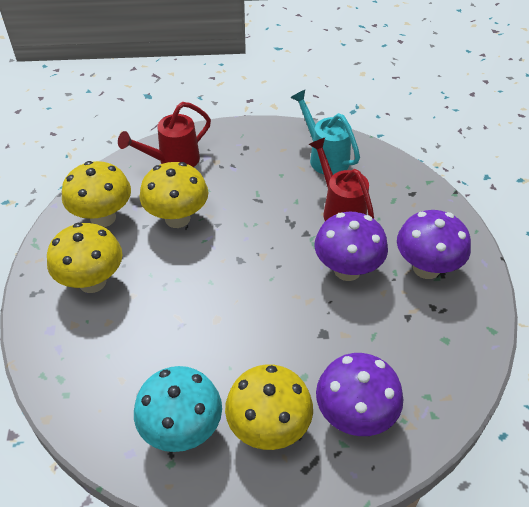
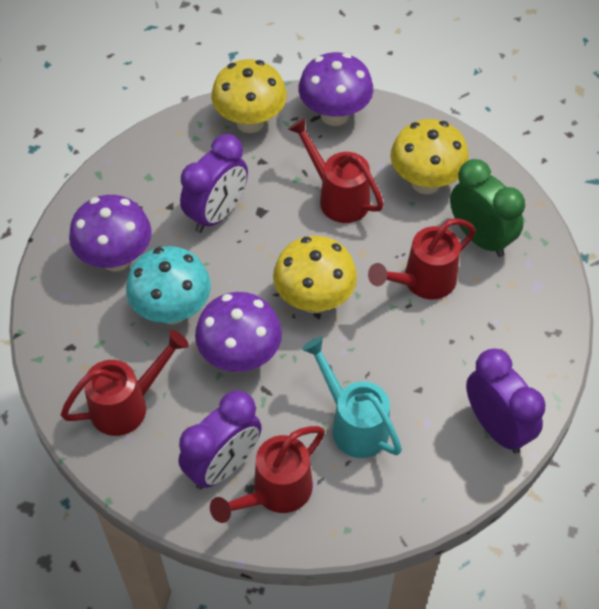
green clock: none = 0 -> [450,159,525,257] = 1
purple clock: none = 0 -> [178,390,262,489] [180,134,248,233] [466,349,546,453] = 3
red watering can: [118,102,211,167] [308,138,374,221] = 2 -> [61,330,189,436] [210,426,325,523] [288,118,384,223] [368,218,476,300] = 4
yellow mushroom: [47,223,122,293] [62,161,131,227] [140,162,208,228] [225,364,313,450] = 4 -> [211,59,287,133] [273,236,357,313] [391,119,469,194] = 3

